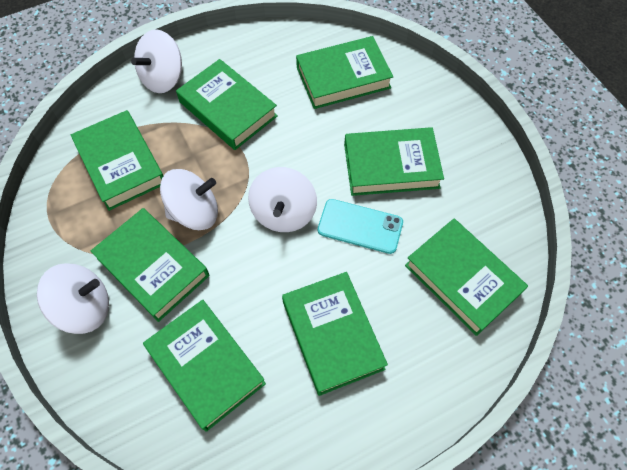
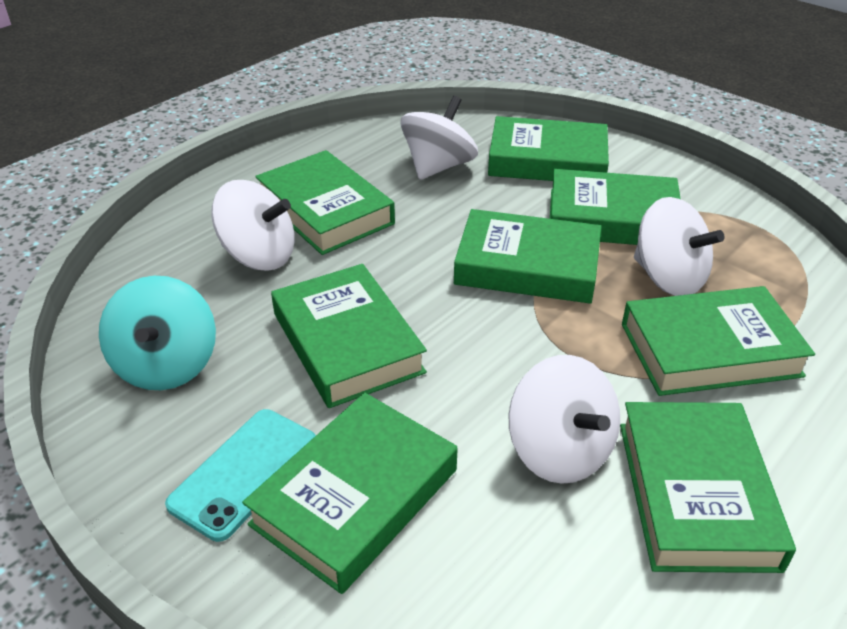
turquoise spinning top: none = 0 -> [99,276,216,390] = 1

